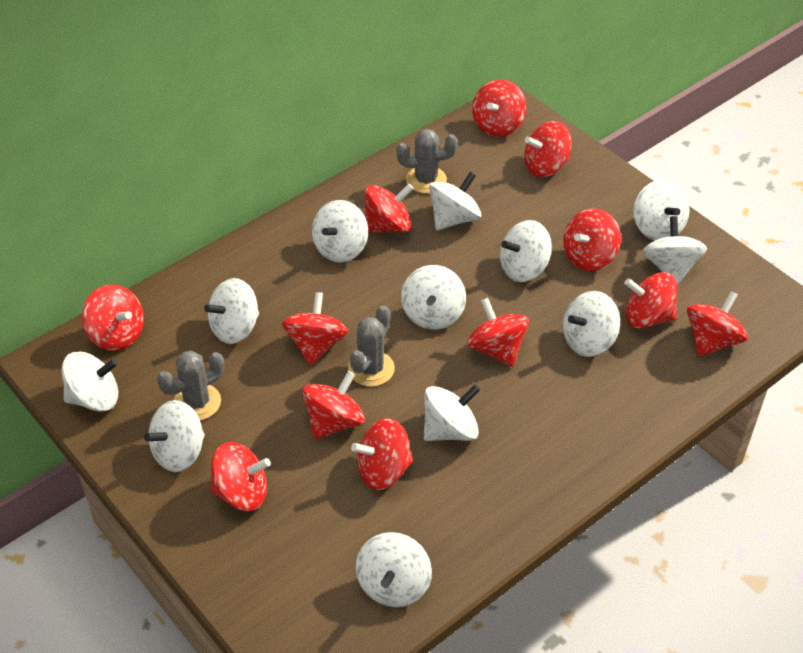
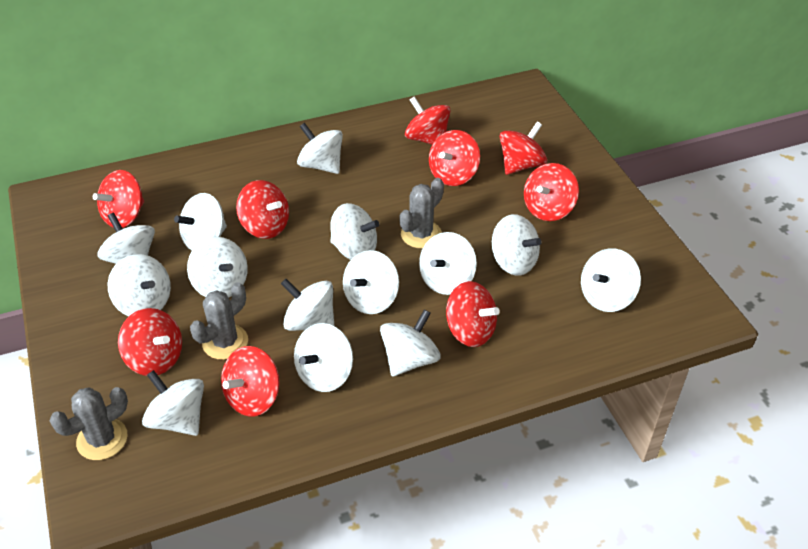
red spinning top: [82,285,144,351] [210,442,271,511] [282,292,348,365] [303,371,365,440] [351,418,413,490] [365,184,414,233] [467,298,529,367] [472,79,526,137] [524,121,572,177] [563,208,621,271] [624,272,677,329] [687,291,748,357] = 12 -> [93,170,144,228] [118,308,182,376] [221,346,280,417] [236,180,289,239] [405,96,450,145] [429,130,480,186] [446,281,500,347] [500,122,547,175] [524,163,579,221] = 9
white spinning top: [62,351,118,412] [144,400,205,472] [204,278,259,344] [312,200,368,262] [356,532,432,607] [401,265,466,330] [424,384,480,441] [429,172,481,230] [500,220,552,282] [563,291,620,357] [633,180,690,241] [643,216,707,285] = 12 -> [98,212,155,264] [108,254,171,316] [142,370,204,436] [174,193,227,250] [187,237,248,298] [281,279,334,331] [294,323,353,392] [297,123,343,174] [330,203,379,260] [343,250,399,314] [380,309,441,377] [419,232,477,295] [492,214,542,276] [581,248,641,312] = 14

